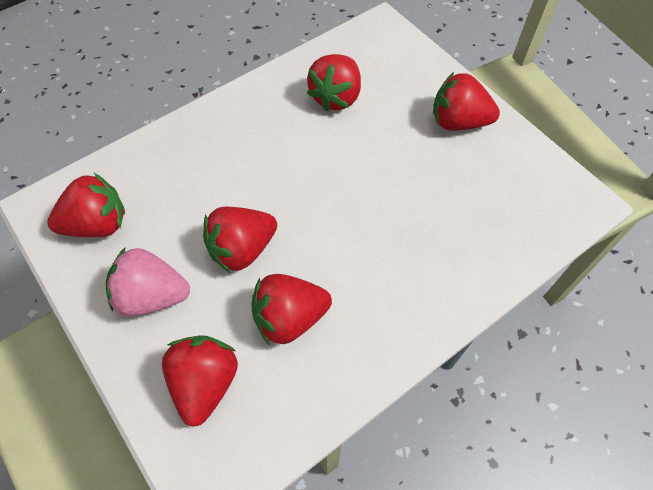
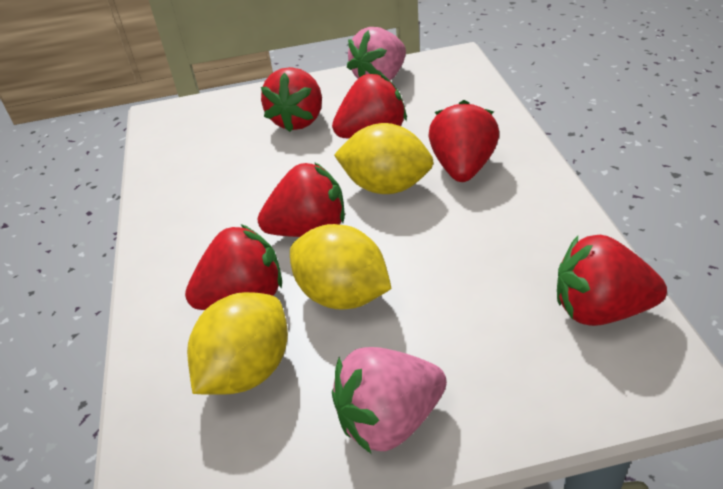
pink strawberry: [106,247,190,317] = 1 -> [332,347,447,454] [347,27,406,81] = 2
yellow lemon: none = 0 -> [187,292,288,394] [290,224,392,309] [334,123,434,194] = 3

